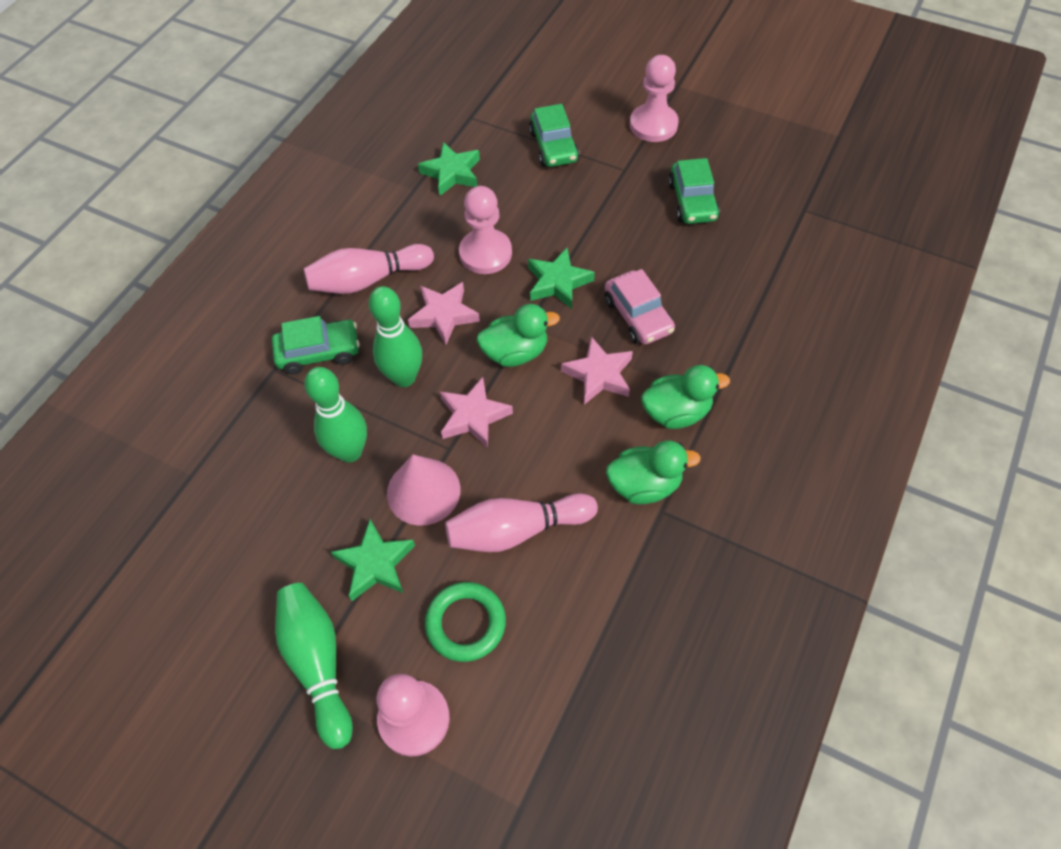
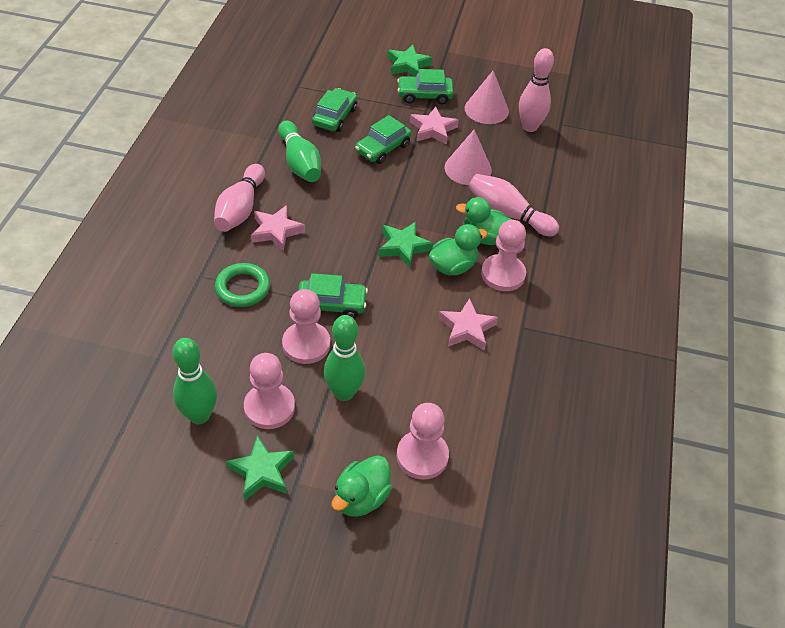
green car: [272,316,360,375] [529,104,579,167] [668,158,720,224] = 3 -> [298,273,368,319] [312,88,357,132] [355,115,411,164] [397,69,454,104] = 4
pink bowling pin: [304,244,434,294] [445,493,598,552] = 2 -> [214,164,265,232] [469,174,559,236] [519,48,554,132] = 3
pink car: [604,269,675,345] = 1 -> none = 0
pink cone: [387,455,460,526] = 1 -> [444,129,492,185] [465,71,509,124] = 2
pink pawn: [377,674,450,757] [459,186,512,274] [630,55,679,142] = 3 -> [244,353,295,429] [282,289,330,364] [397,403,449,480] [481,220,526,291] = 4

